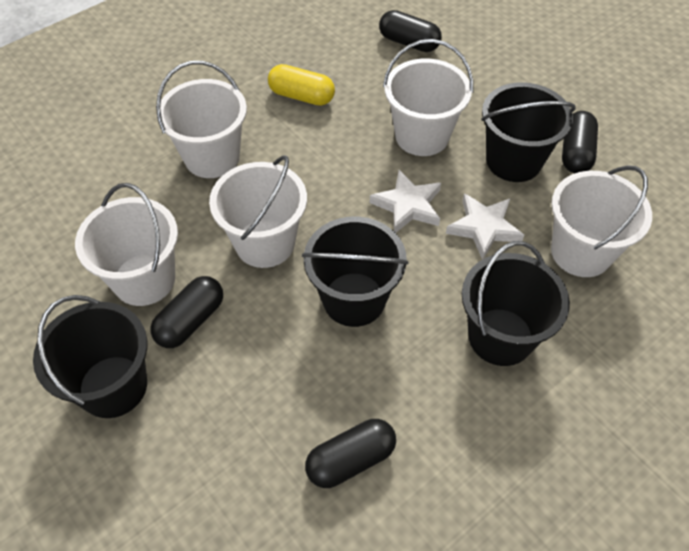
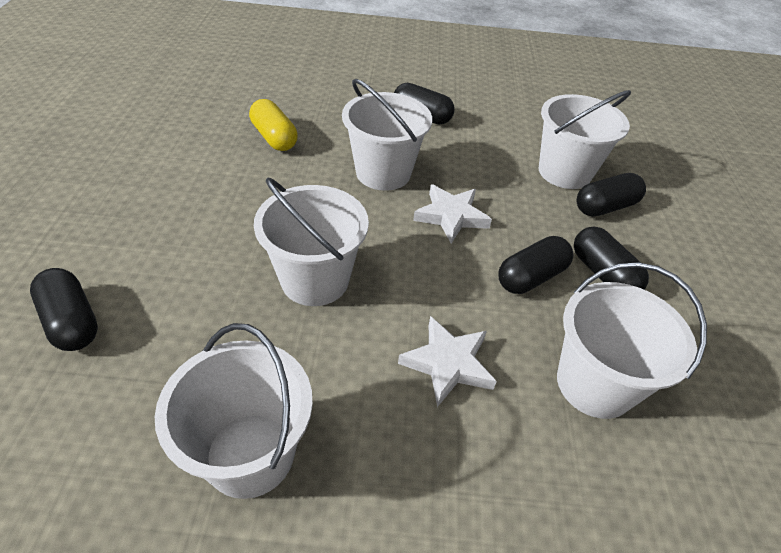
black bucket: [33,295,147,418] [302,217,408,327] [462,241,570,366] [481,82,575,182] = 4 -> none = 0
black capsule: [150,276,223,348] [305,419,396,488] [379,10,442,52] [562,111,598,173] = 4 -> [30,268,98,351] [394,83,454,124] [498,236,573,294] [574,227,649,290] [577,173,646,217] = 5

